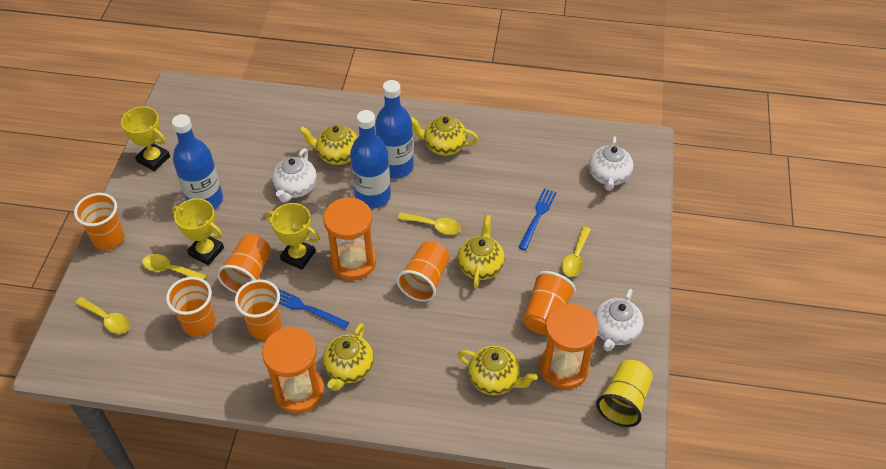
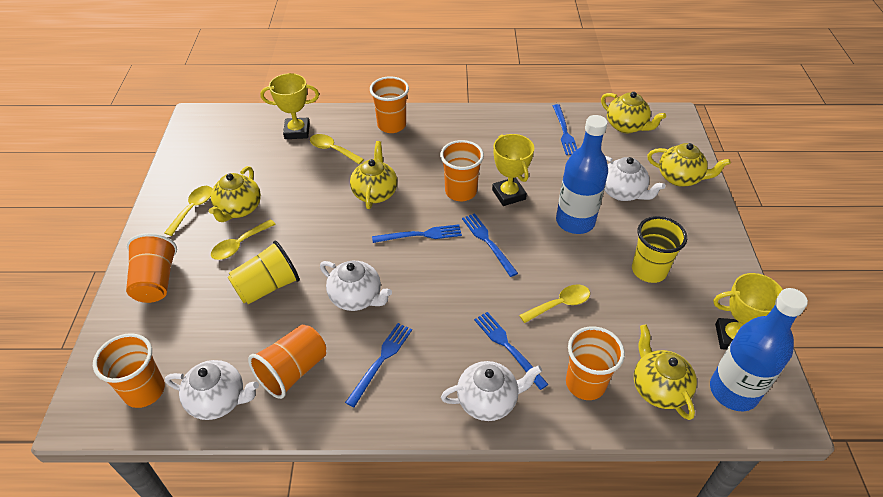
blue bottle: [172,114,223,209] [350,110,391,209] [375,80,414,178] = 3 -> [556,115,608,234] [710,288,808,411] = 2
blue fork: [278,289,349,329] [518,188,557,250] = 2 -> [345,323,412,407] [372,224,462,243] [462,213,518,277] [474,312,549,390] [553,104,577,155] = 5
orange hourglass: [262,327,324,413] [323,197,376,280] [539,303,599,389] = 3 -> none = 0
white teapot: [272,148,317,203] [589,137,633,191] [594,289,643,351] = 3 -> [165,360,259,420] [320,261,392,311] [441,361,542,421] [604,156,665,201] = 4
yellow cup: [596,360,653,427] = 1 -> [228,241,300,304] [632,216,687,283] = 2

